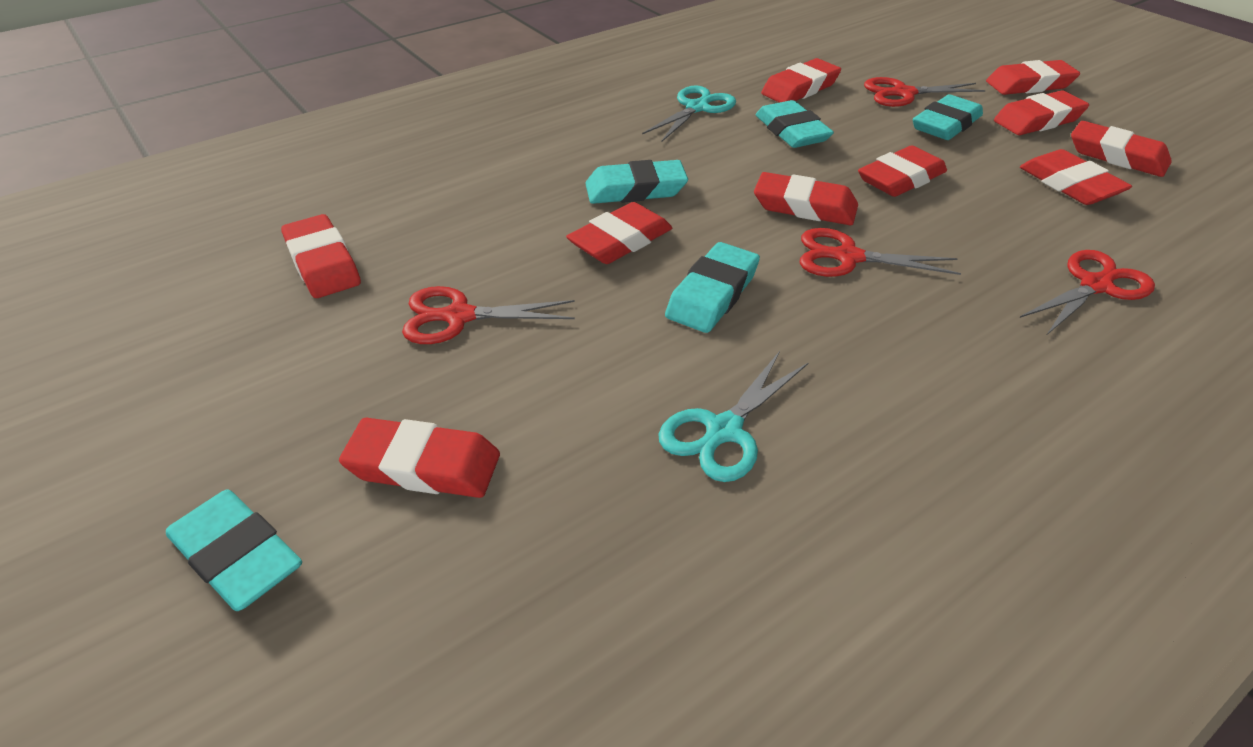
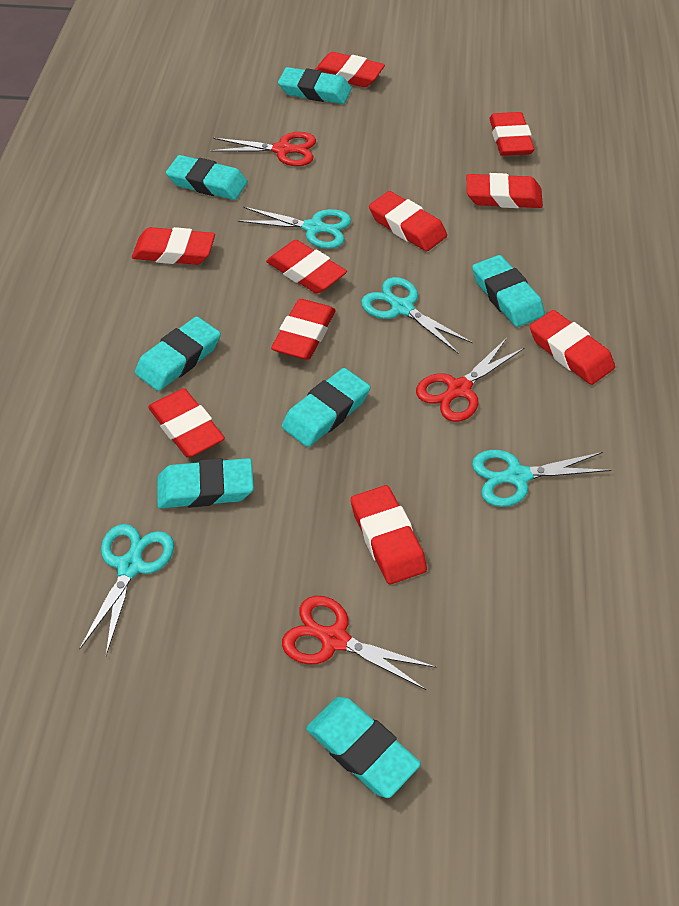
red scissors: [402,286,575,344] [800,228,961,277] [864,77,986,107] [1019,250,1155,336] = 4 -> [211,132,316,166] [282,596,437,690] [416,338,524,422] = 3
turquoise eraser: [166,489,302,611] [585,160,688,204] [665,242,760,333] [756,100,834,148] [913,94,983,140] = 5 -> [135,316,221,391] [157,458,254,508] [166,155,248,200] [278,67,352,104] [282,368,370,447] [306,697,421,798] [472,255,545,327] = 7
turquoise scissors: [642,85,736,142] [658,351,809,482] = 2 -> [80,524,174,655] [238,207,351,249] [361,277,473,353] [472,450,611,507] = 4

